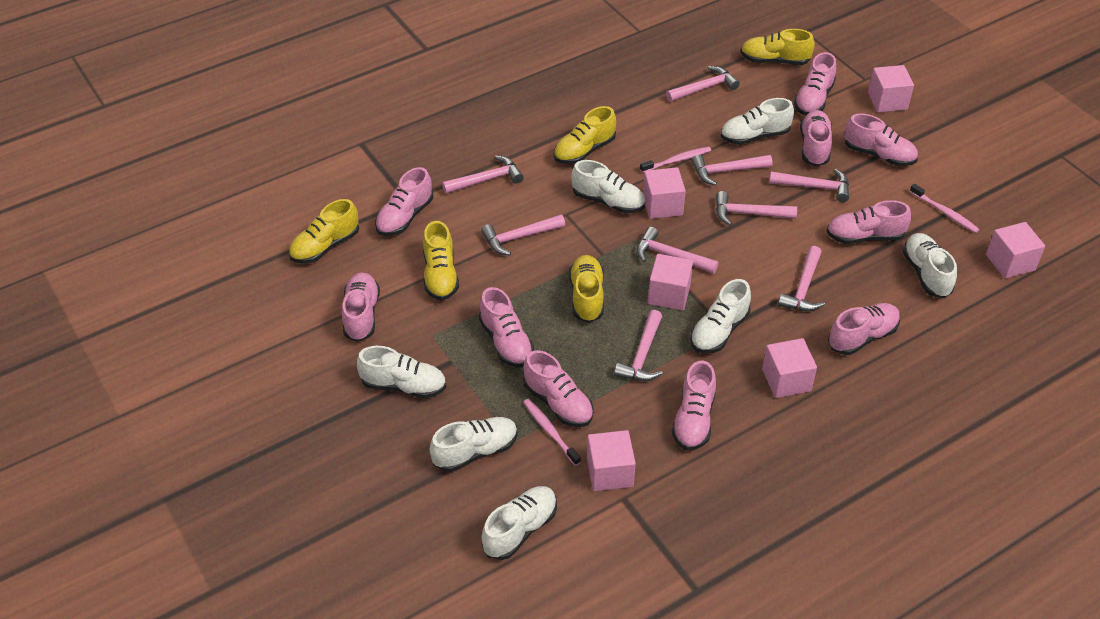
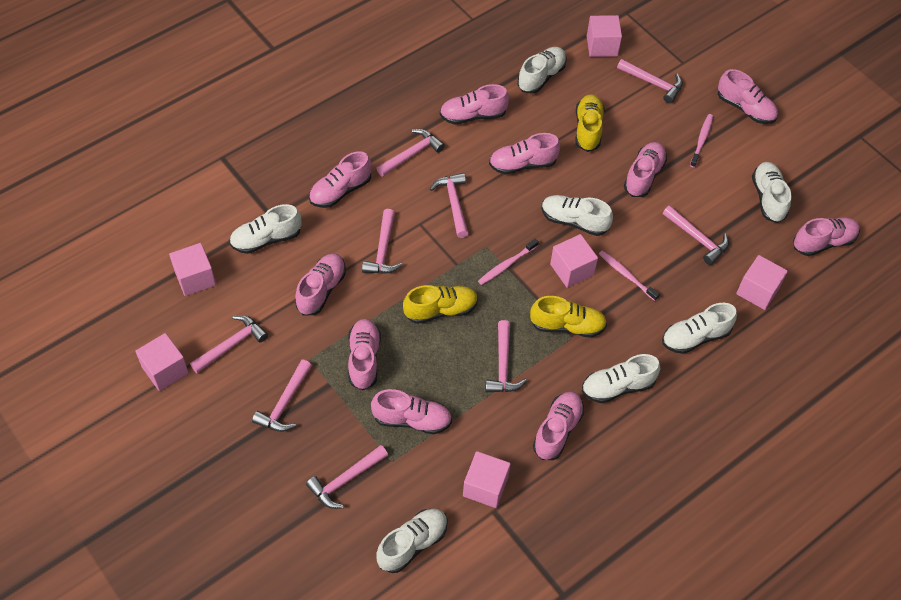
yellow shoe: [289,199,359,264] [423,221,459,301] [554,106,616,164] [569,255,604,323] [740,29,815,65] = 5 -> [403,285,478,324] [530,296,607,338] [575,94,605,152] = 3

